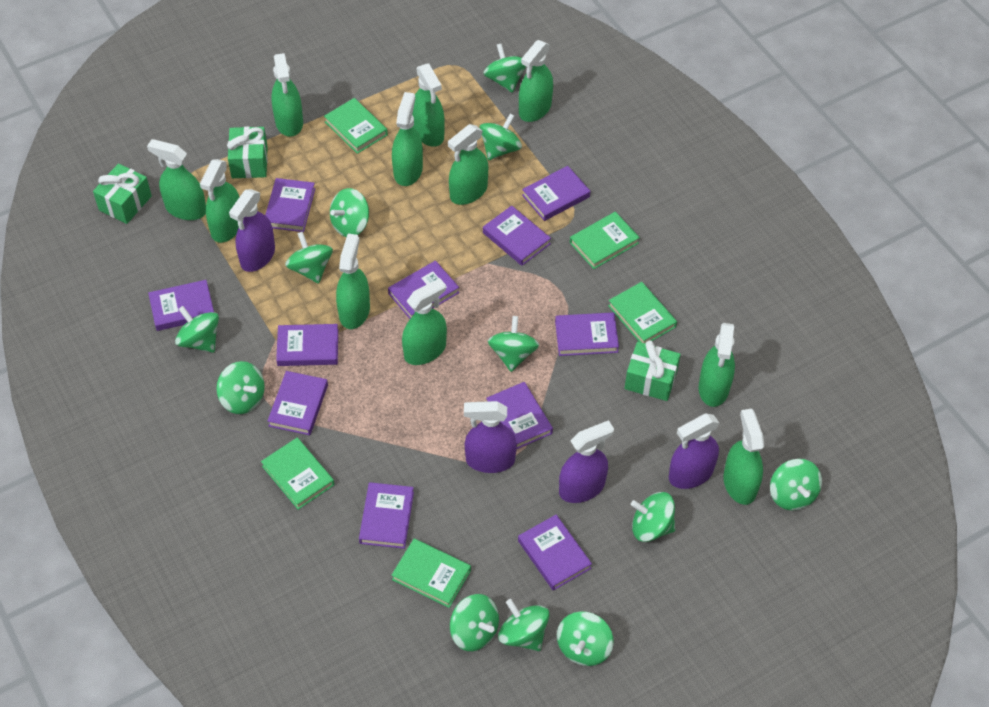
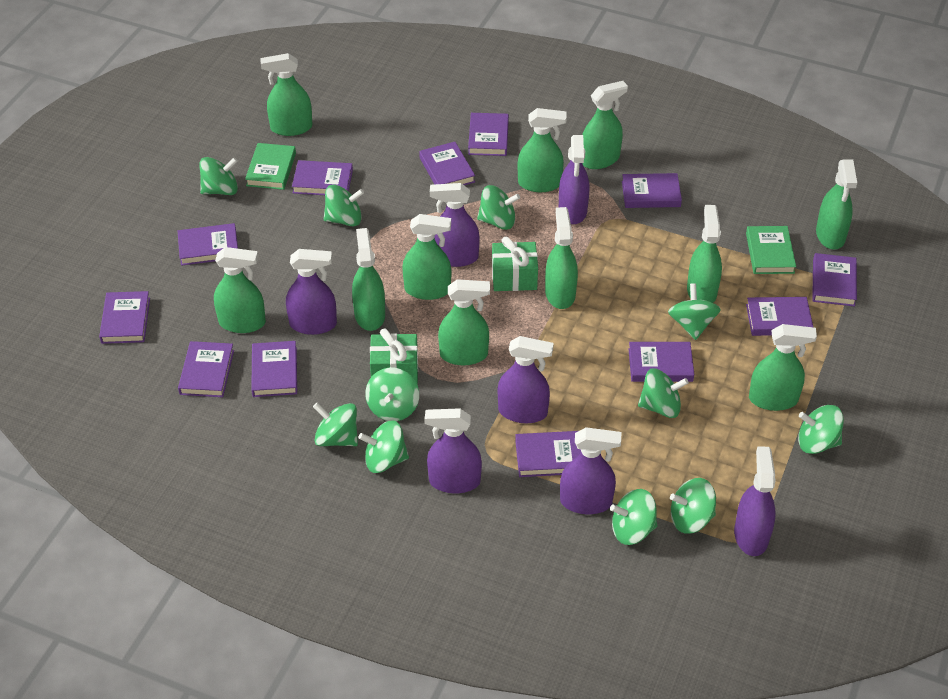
green book: [261,438,334,510] [324,98,388,154] [391,538,471,608] [570,212,640,269] [608,282,677,344] = 5 -> [245,143,296,190] [746,226,796,274] = 2
green gift: [93,163,152,224] [227,126,268,178] [624,340,681,401] = 3 -> [370,328,418,384] [492,237,538,291] = 2
green spinning top: [175,306,219,353] [216,361,265,414] [285,232,333,284] [330,188,369,237] [450,594,499,651] [480,114,522,160] [483,43,526,93] [488,316,539,372] [498,599,549,651] [557,611,614,666] [631,492,675,542] [770,459,822,511] = 12 -> [200,157,238,195] [313,403,358,446] [324,185,364,226] [358,421,409,473] [365,368,419,421] [477,185,520,230] [610,489,657,545] [638,368,689,418] [668,283,721,340] [670,478,716,534] [798,405,844,454] = 11
purple book: [148,280,214,331] [265,178,315,232] [268,371,328,435] [276,324,338,366] [359,482,414,549] [388,261,459,319] [483,206,551,266] [486,382,553,449] [518,515,592,591] [522,166,590,221] [555,312,619,356] = 11 -> [99,291,150,344] [178,223,238,266] [178,341,234,397] [251,341,297,397] [292,160,353,195] [419,142,475,185] [468,113,509,156] [515,431,581,477] [622,173,682,208] [629,342,694,382] [746,297,813,336] [812,253,857,306] = 12
purple spray bottle: [229,189,275,272] [464,401,517,473] [559,420,614,503] [669,414,719,489] = 4 -> [286,249,337,335] [425,408,482,494] [430,183,480,267] [498,336,554,423] [559,135,589,224] [560,427,621,514] [734,446,776,556] = 7

